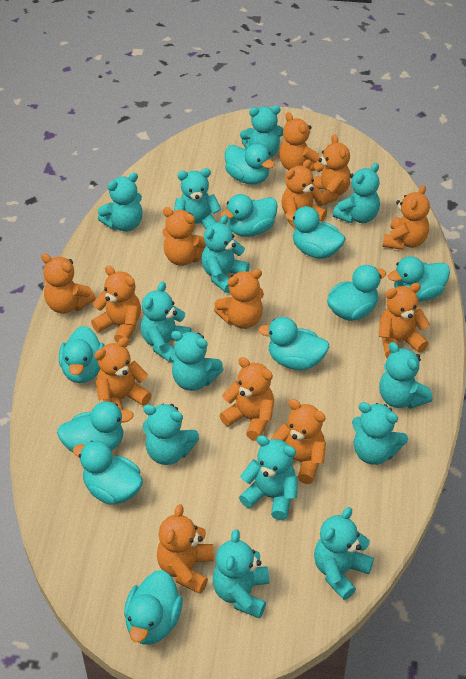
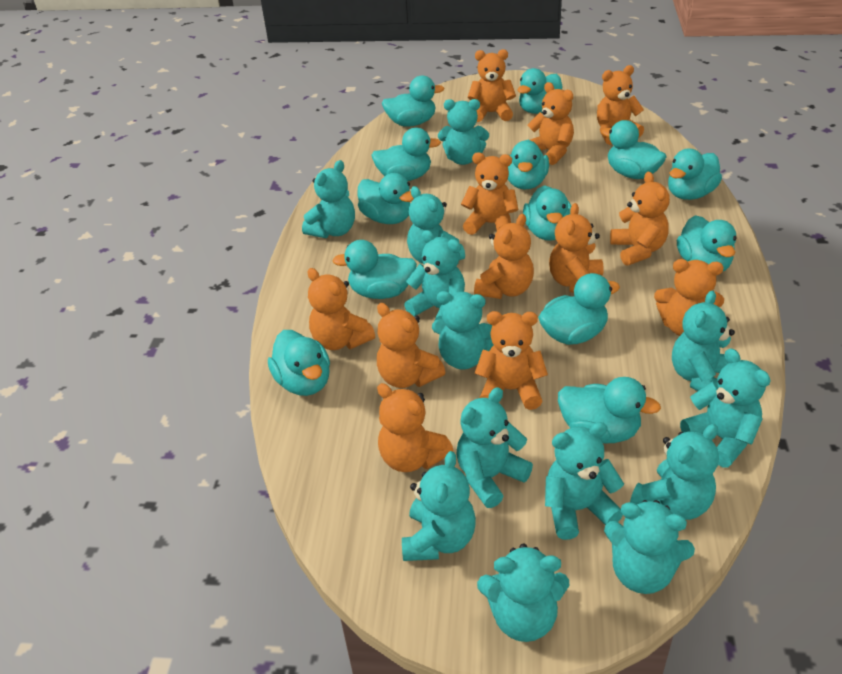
orange teddy bear: [41,253,96,314] [91,266,141,343] [94,337,152,410] [157,504,214,594] [162,207,206,266] [214,269,264,329] [220,357,274,441] [271,399,326,484] [279,112,320,171] [281,159,327,229] [313,134,351,206] [379,283,430,358] [383,185,430,250] = 13 -> [308,268,375,350] [377,303,445,388] [377,383,454,472] [461,152,518,235] [468,49,516,122] [474,214,534,299] [475,311,548,410] [528,82,574,165] [549,203,604,293] [597,65,644,145] [610,172,670,266] [654,259,724,336] = 12
turquoise duck: [57,401,134,452] [59,326,105,383] [73,441,143,505] [124,570,183,645] [220,194,278,237] [225,143,275,184] [258,317,329,370] [285,206,346,259] [327,265,386,321] [388,256,450,302] = 10 -> [268,330,330,396] [332,240,417,299] [357,173,414,224] [371,128,441,181] [382,76,444,127] [507,140,549,189] [518,68,562,114] [523,185,571,241] [538,273,620,345] [558,377,661,443] [601,120,667,179] [668,148,722,200] [677,215,737,271] = 13

